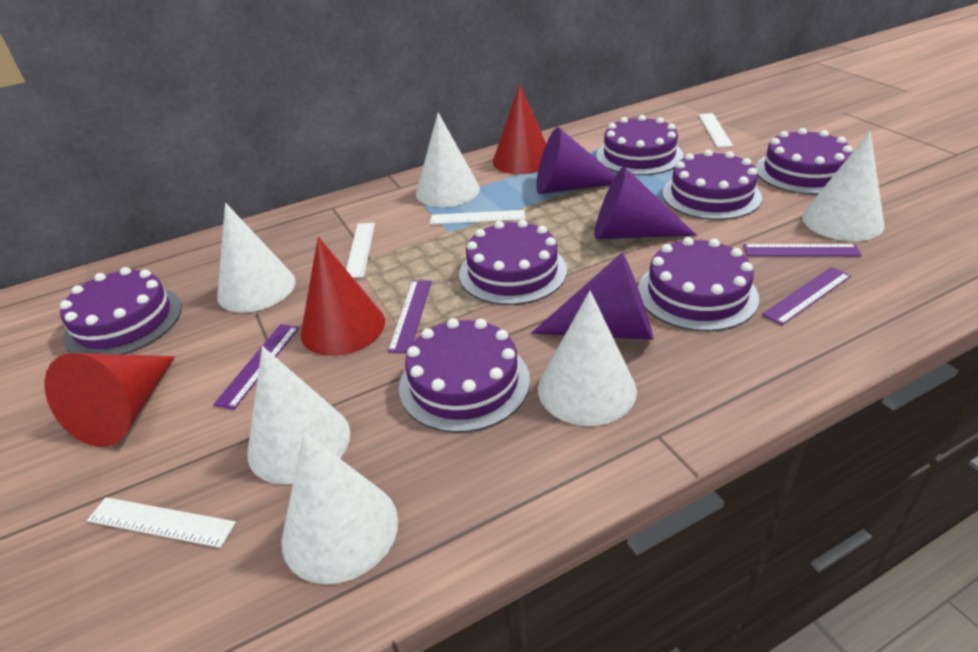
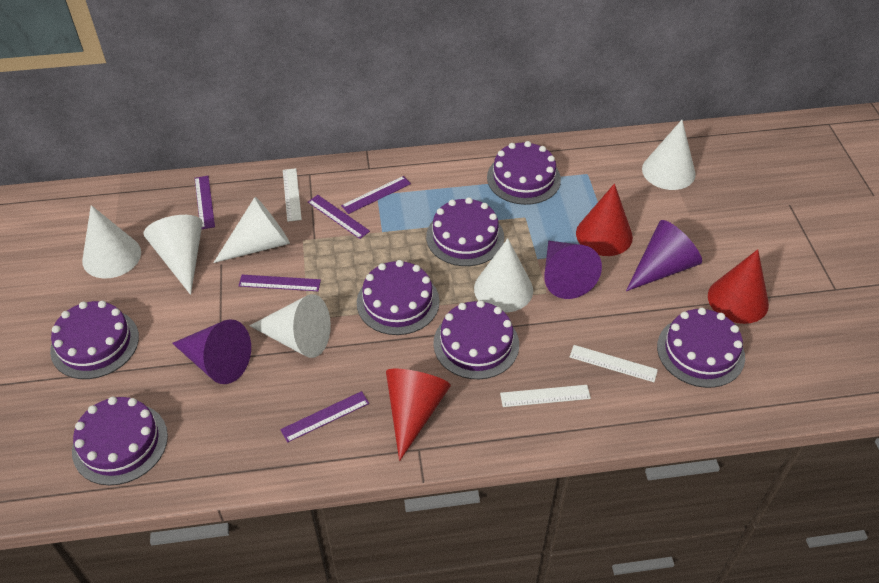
purple ruler: [213,324,299,410] [388,280,432,353] [743,244,862,256] [762,267,851,325] = 4 -> [195,176,215,230] [238,275,321,291] [280,391,369,443] [308,195,370,239] [341,176,411,214] = 5
white ruler: [87,497,236,548] [346,223,375,278] [430,210,525,225] [698,113,733,148] = 4 -> [283,168,302,222] [500,385,591,407] [570,345,658,382] = 3

